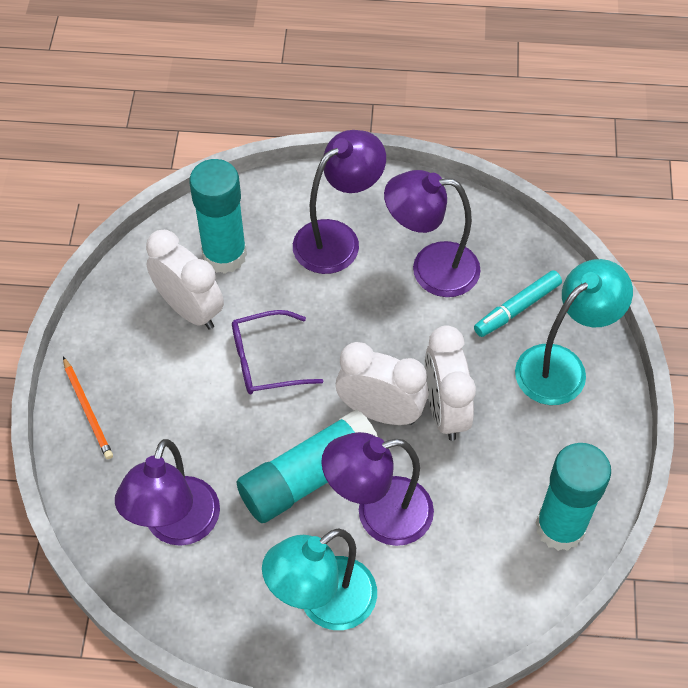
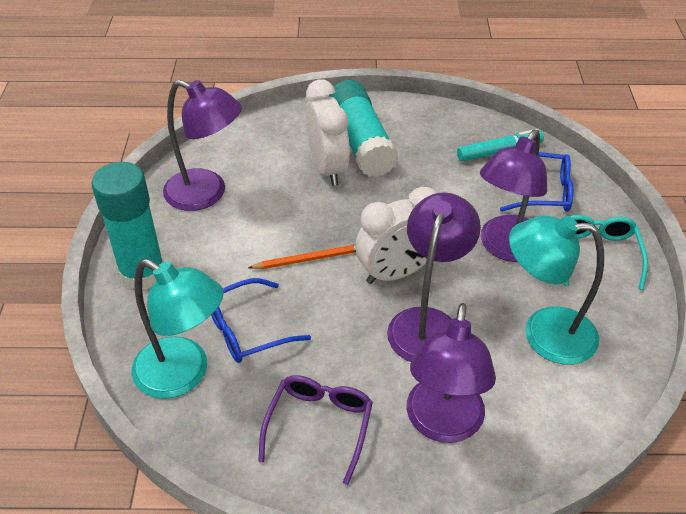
blue glasses: none = 0 -> [211,278,311,363] [500,152,574,212] = 2
turquoise glasses: none = 0 -> [564,215,648,290] = 1
turquoise glue stick: [189,159,247,274] [236,409,378,523] [536,443,611,551] = 3 -> [91,162,164,290] [329,80,398,177] = 2
white clock: [146,230,224,330] [336,342,429,425] [425,325,476,441] = 3 -> [306,79,350,186] [355,187,437,284] = 2

